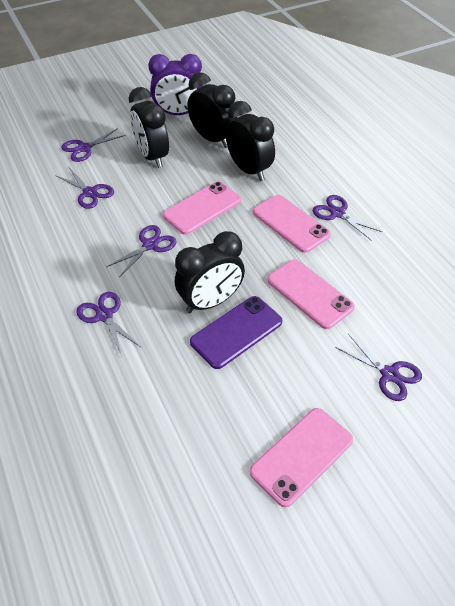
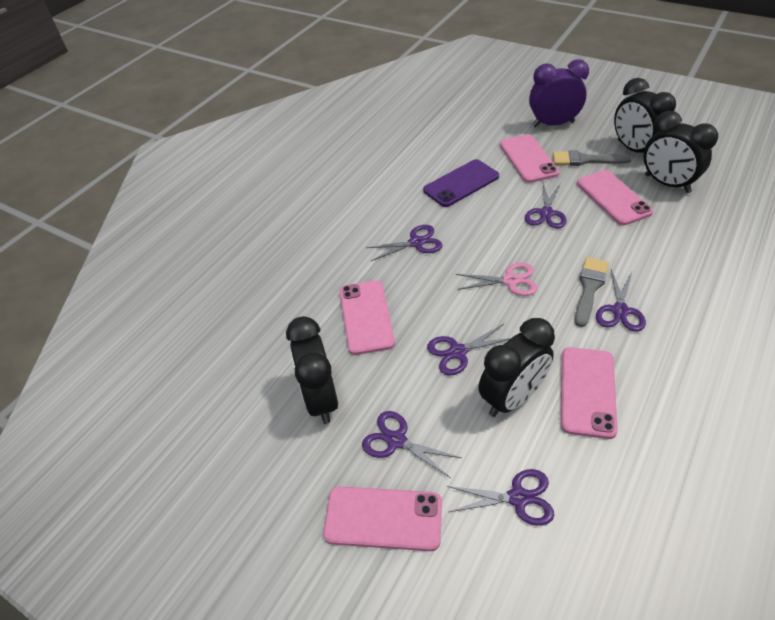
grey brush: none = 0 -> [553,150,631,166] [575,257,609,327] = 2
pink phone: [163,182,241,235] [250,408,353,507] [253,195,331,253] [268,259,355,329] = 4 -> [323,486,442,551] [340,281,395,355] [500,134,559,183] [561,347,618,439] [577,170,653,225] = 5
pink scissors: none = 0 -> [456,263,537,296] = 1

